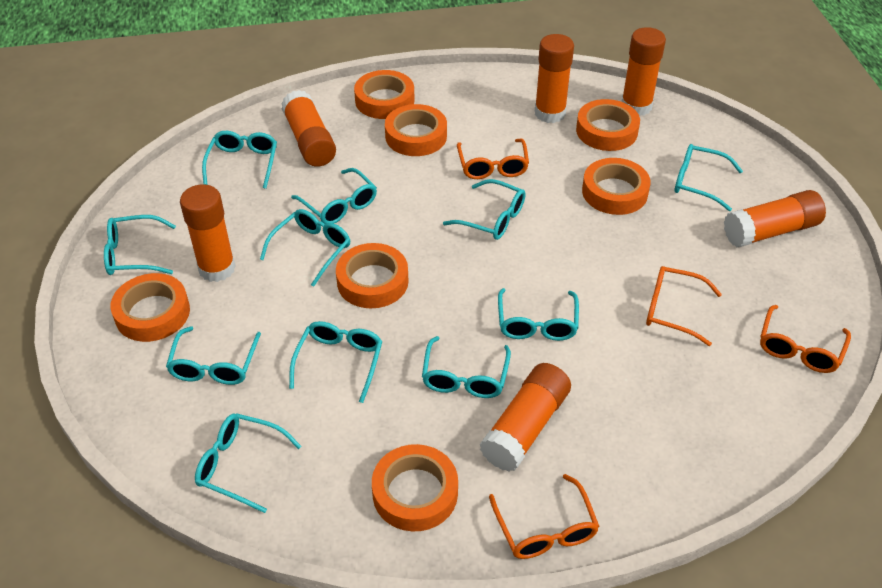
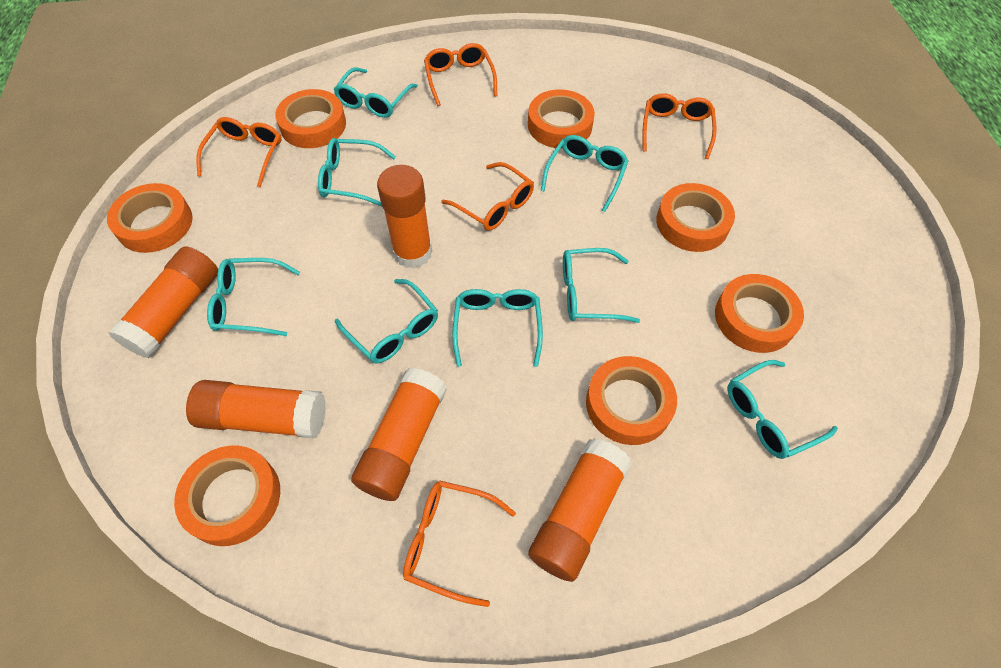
orange glasses: [457,139,529,179] [489,474,599,559] [646,266,722,346] [760,305,851,373] = 4 -> [196,117,281,187] [403,480,516,607] [424,43,497,106] [441,162,534,231] [642,94,717,159] = 5
orange glue stick: [180,184,236,282] [281,90,336,167] [479,363,571,471] [535,34,574,123] [621,27,666,116] [724,190,826,247] = 6 -> [108,246,218,358] [186,380,326,438] [351,368,447,501] [377,165,432,269] [528,438,632,582] = 5
turquoise glasses: [104,215,176,275] [166,326,261,385] [195,413,301,513] [202,131,277,189] [260,209,350,287] [289,321,383,403] [291,168,377,224] [422,336,511,398] [443,179,526,240] [498,288,579,341] [674,144,743,211] = 11 -> [207,258,300,336] [318,138,396,207] [334,67,418,118] [335,279,438,364] [452,289,543,367] [541,135,628,212] [563,248,640,323] [728,360,838,459] = 8

